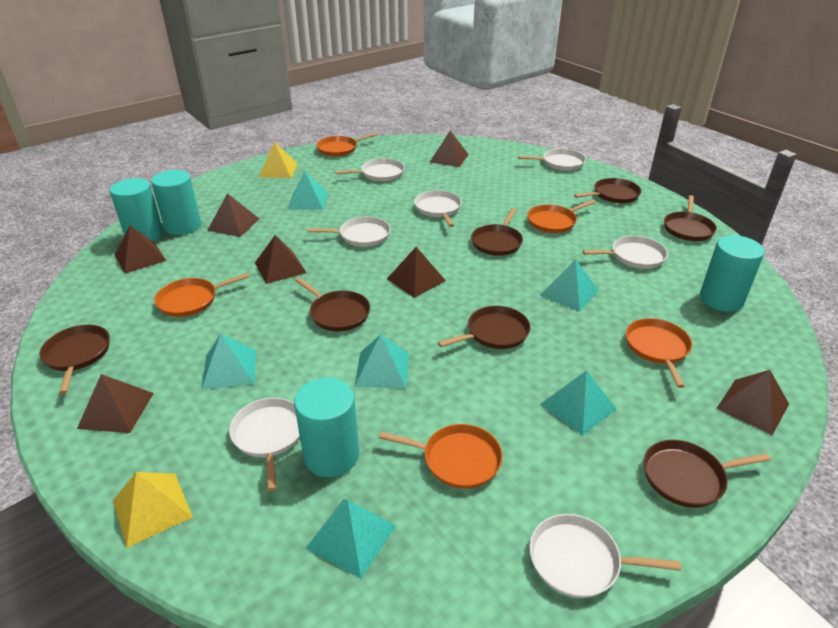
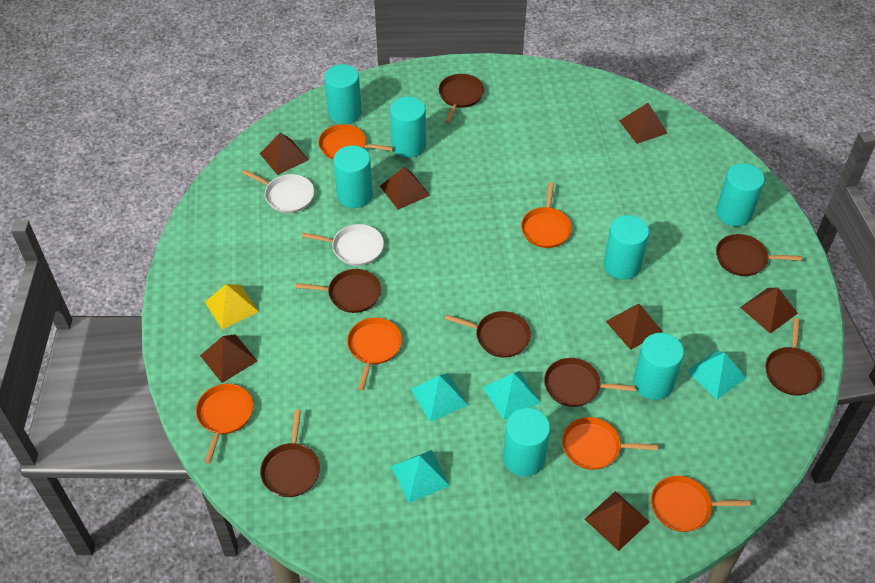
orange pan: [154,273,250,317] [316,133,378,157] [379,424,503,489] [527,200,596,233] [626,318,692,388] = 5 -> [196,384,253,464] [318,124,394,159] [347,318,402,390] [521,182,572,248] [562,417,658,470] [651,476,751,532] = 6
turquoise cylinder: [110,178,163,242] [151,170,201,235] [294,378,359,477] [700,235,765,312] = 4 -> [324,64,362,124] [333,146,373,208] [390,97,426,158] [503,408,550,477] [604,215,649,280] [633,333,684,400] [716,163,764,227] = 7
turquoise pyramid: [201,334,256,390] [288,171,328,210] [306,499,396,578] [355,334,409,389] [540,259,599,312] [541,370,617,436] = 6 -> [391,450,450,503] [411,373,468,422] [483,371,541,420] [687,350,747,399] = 4
white pan: [229,398,300,491] [308,217,391,247] [335,158,405,181] [414,190,462,227] [518,149,586,171] [529,514,681,598] [583,236,668,269] = 7 -> [242,169,314,213] [301,224,384,266] = 2
yellow pyramid: [113,472,193,548] [259,142,298,178] = 2 -> [205,284,259,330] = 1

